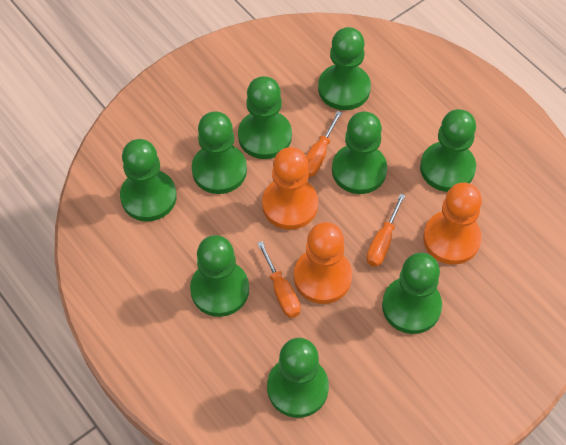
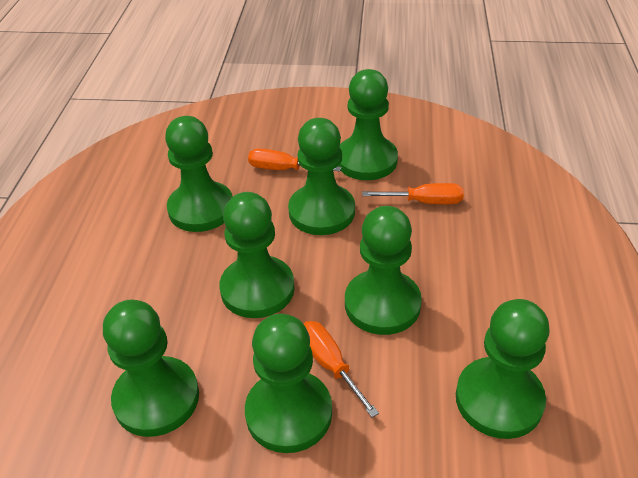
green pawn: [120,139,177,221] [190,235,249,317] [192,111,247,194] [238,76,292,159] [267,338,329,418] [318,27,371,110] [332,112,387,194] [382,253,442,334] [420,109,476,192] = 9 -> [103,300,199,437] [165,116,233,232] [219,192,295,318] [245,314,332,453] [288,118,355,235] [338,69,398,180] [345,206,422,335] [456,299,550,439] = 8
orange pawn: [262,147,318,230] [294,222,352,304] [423,182,482,265] = 3 -> none = 0

